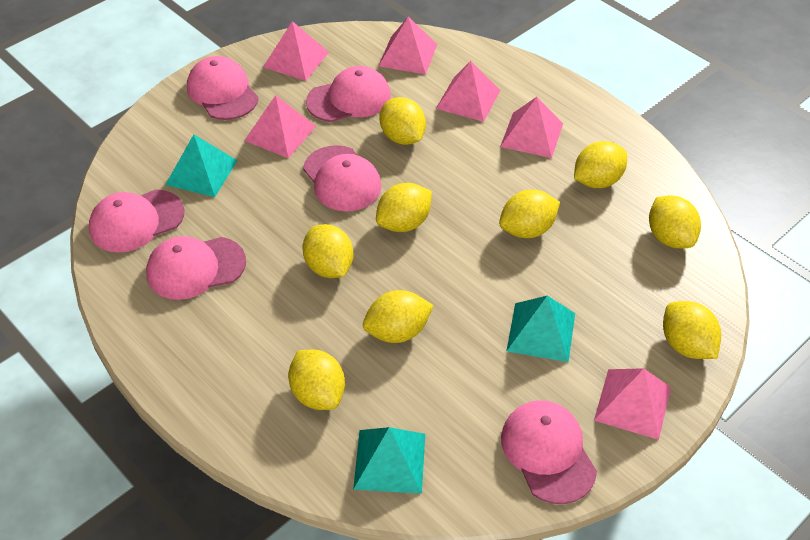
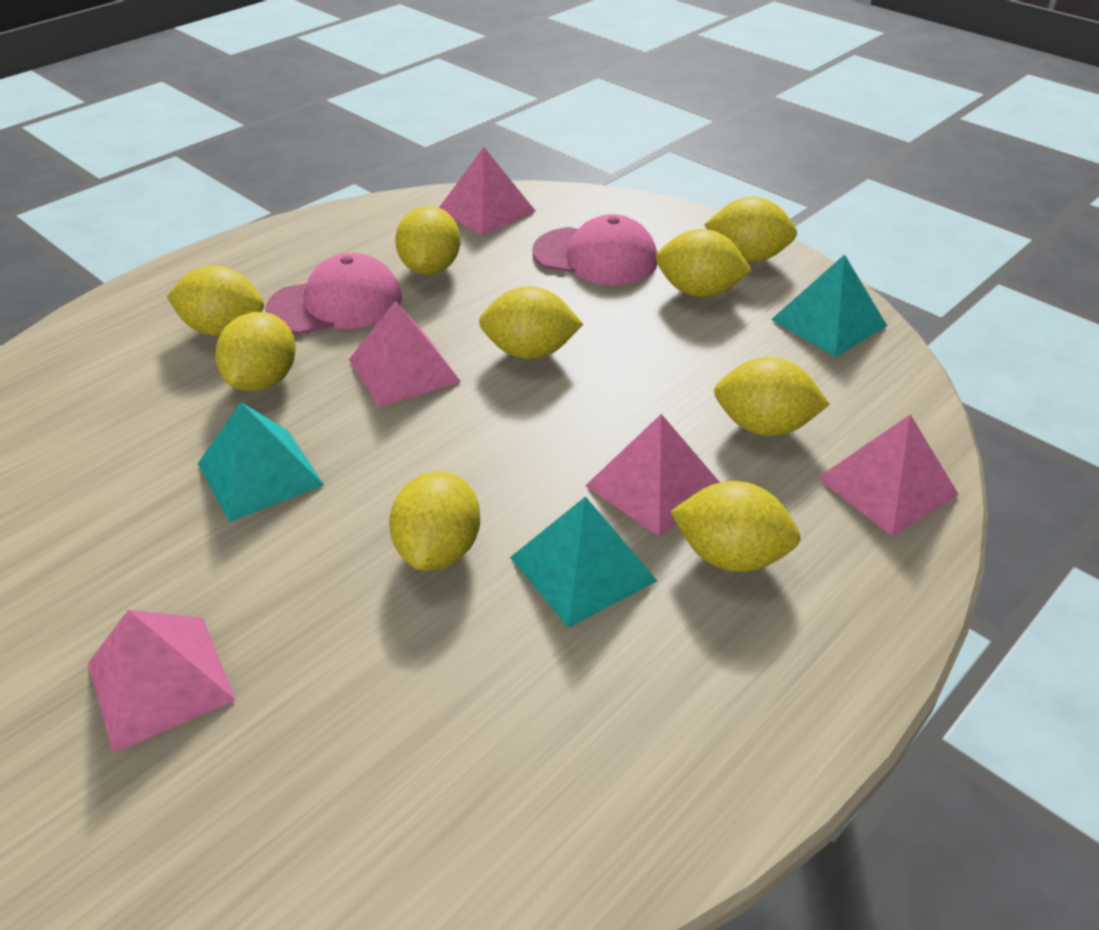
pink cap: [89,190,184,253] [146,236,246,300] [187,56,259,120] [303,145,382,211] [306,66,391,122] [501,400,597,504] = 6 -> [265,253,402,335] [532,214,657,285] = 2
pink pyramid: [244,95,316,158] [263,21,329,81] [379,17,437,74] [436,61,500,122] [500,97,563,158] [594,368,671,440] = 6 -> [88,610,236,753] [349,301,461,408] [439,147,536,236] [585,414,720,537] [817,414,959,537] = 5

